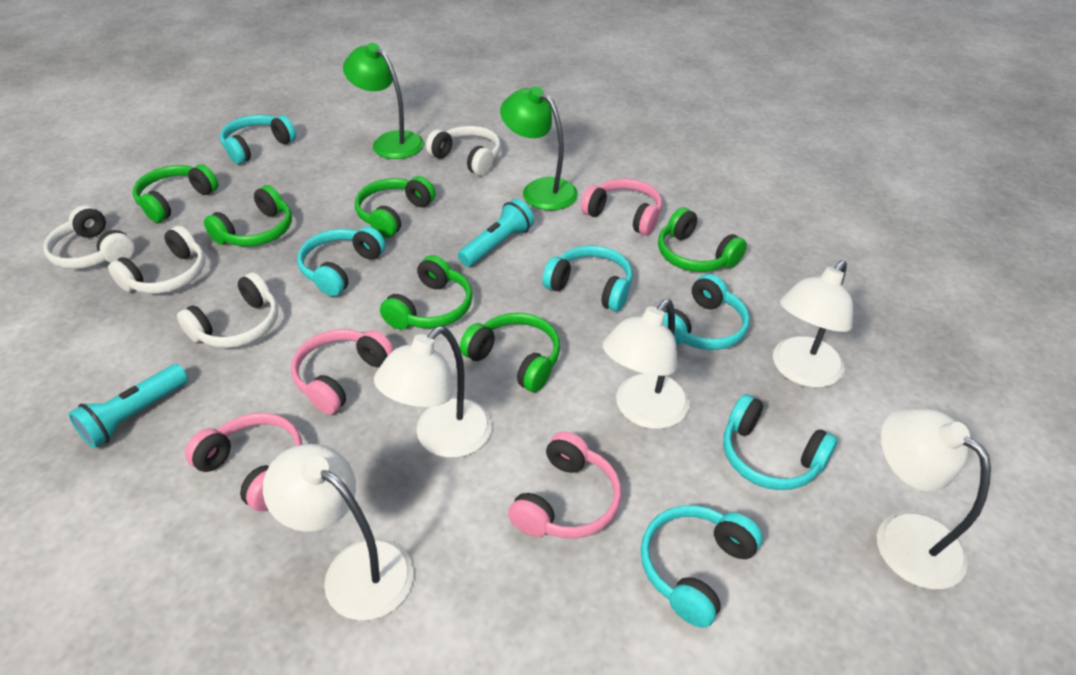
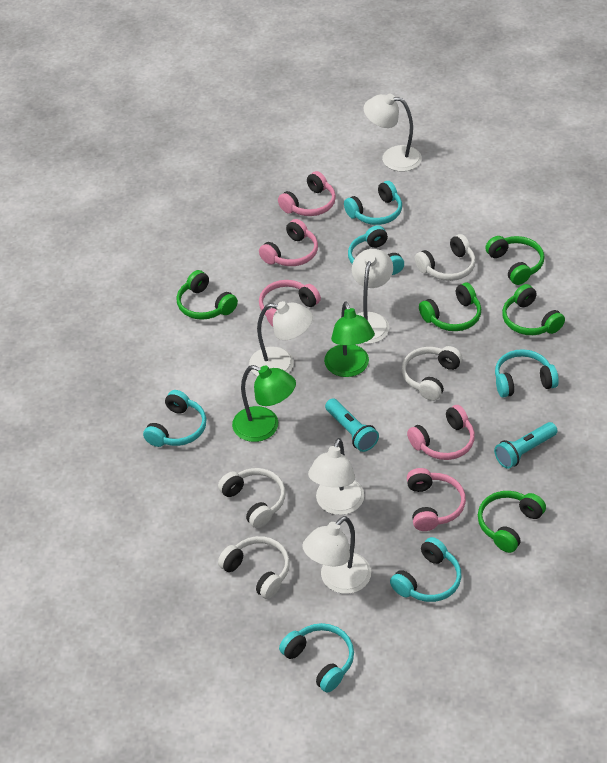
green headphones: [133,164,218,223] [204,185,292,247] [355,176,435,238] [380,255,473,330] [460,313,560,392] [658,207,747,272] = 6 -> [177,270,238,320] [419,283,481,331] [478,491,546,553] [485,236,544,285] [502,284,565,335] = 5
pink headphones: [185,413,302,511] [291,329,394,415] [508,431,621,539] [581,179,662,235] = 4 -> [259,219,318,266] [259,280,321,327] [278,171,336,216] [407,405,475,460] [407,468,466,531] = 5

